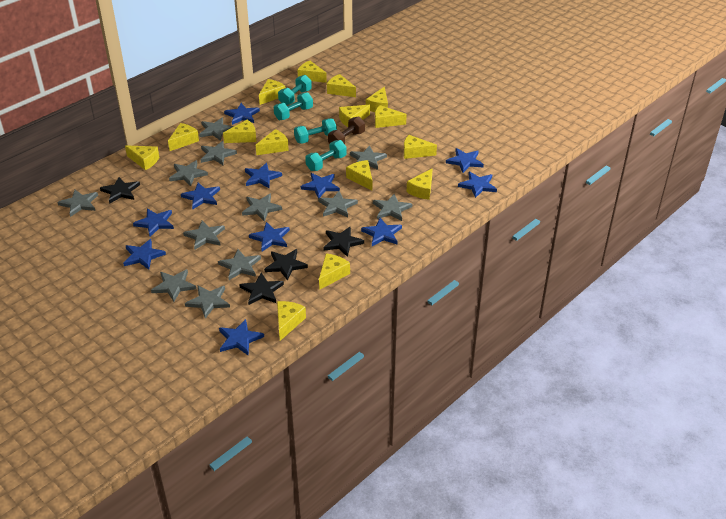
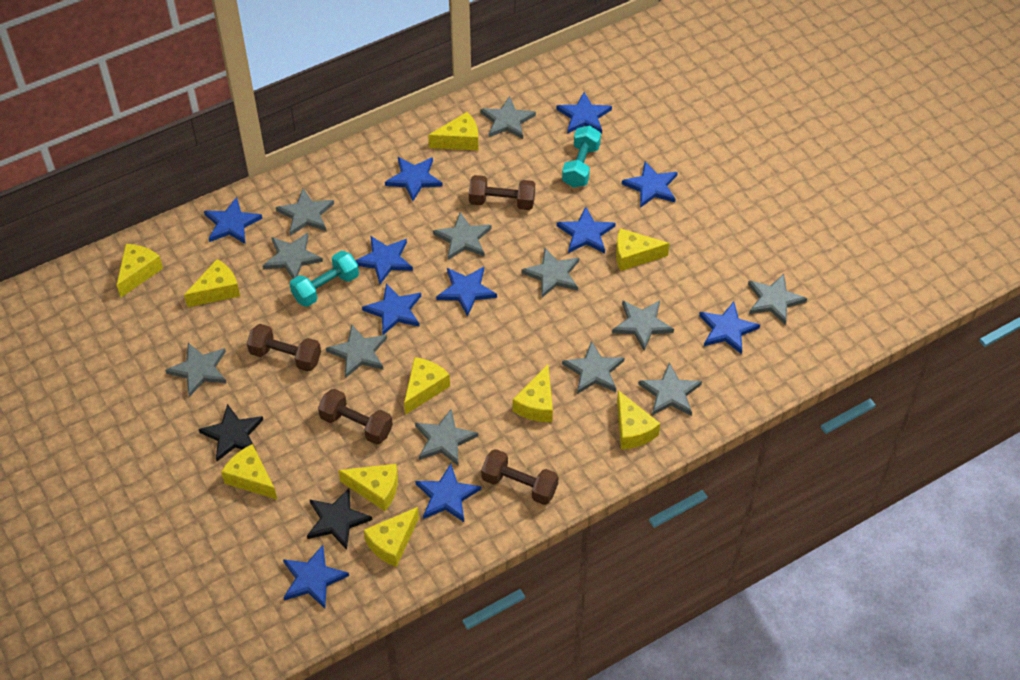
black star: [100,177,140,204] [239,273,284,305] [264,249,308,281] [323,226,364,257] = 4 -> [199,404,263,461] [307,488,372,550] = 2
brown dumbbell: [328,117,365,144] = 1 -> [247,324,321,371] [318,389,393,445] [469,175,535,210] [481,449,559,505] = 4
turquoise dumbbell: [274,92,313,120] [278,75,312,105] [294,118,337,144] [305,140,347,171] = 4 -> [290,251,359,307] [562,125,601,188] = 2
yellow cheese: [125,145,159,170] [168,123,199,151] [223,120,256,143] [256,129,289,155] [259,79,285,105] [277,301,306,341] [298,61,327,83] [319,253,350,290] [327,74,356,97] [339,105,370,127] [346,160,372,191] [366,86,388,112] [375,105,407,128] [404,135,437,159] [407,168,433,200] = 15 -> [117,244,163,297] [184,259,240,307] [221,444,277,500] [338,464,398,511] [364,507,419,567] [404,357,450,415] [428,112,478,150] [513,365,553,422] [616,228,670,271] [617,390,660,449] = 10

